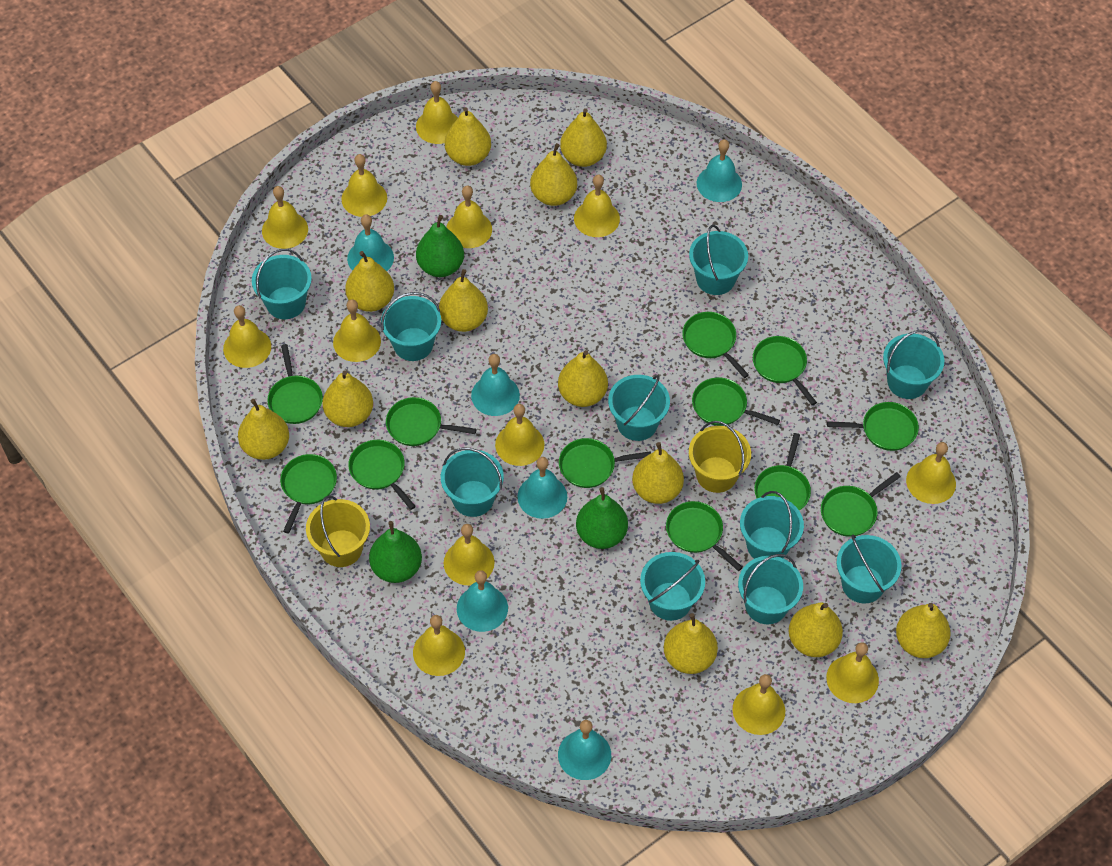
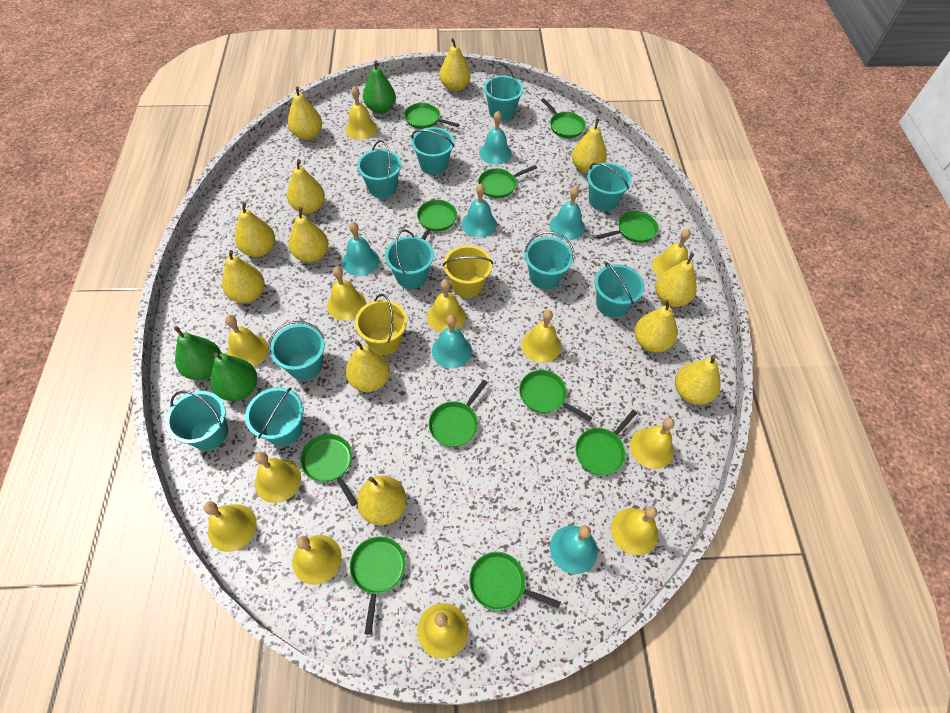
green pan: [267,344,323,424] [280,454,337,533] [348,440,416,510] [386,397,476,446] [559,438,651,488] [666,501,743,571] [682,312,749,378] [692,378,780,426] [753,336,817,405] [754,433,811,511] [821,472,901,537] [827,402,919,451] = 12 -> [300,434,357,506] [350,536,406,635] [404,103,460,129] [417,200,457,240] [429,380,488,447] [469,552,561,610] [478,165,537,198] [519,370,593,422] [541,98,586,138] [575,410,637,475] [597,211,659,243] = 11
yellow bell: [223,305,271,368] [262,186,308,249] [333,299,381,362] [341,154,387,217] [413,615,465,676] [416,81,458,144] [444,524,495,585] [446,186,492,248] [495,404,544,466] [574,175,620,237] [732,674,785,735] [826,642,879,703] [906,442,956,504] = 13 -> [204,502,257,552] [225,315,268,367] [255,452,301,503] [292,535,342,585] [327,266,366,321] [345,86,377,140] [417,603,468,659] [427,279,466,332] [521,310,561,363] [611,506,658,555] [630,418,675,469] [652,229,691,277] = 12

